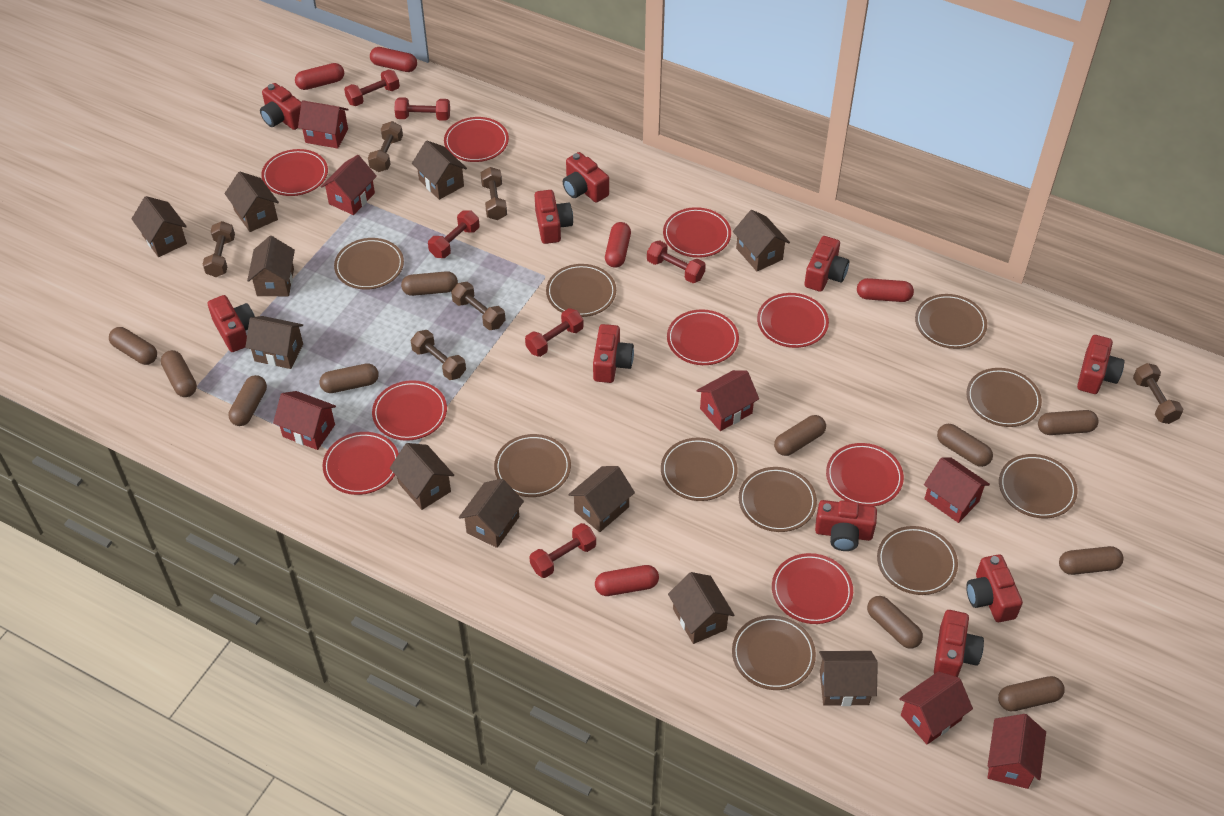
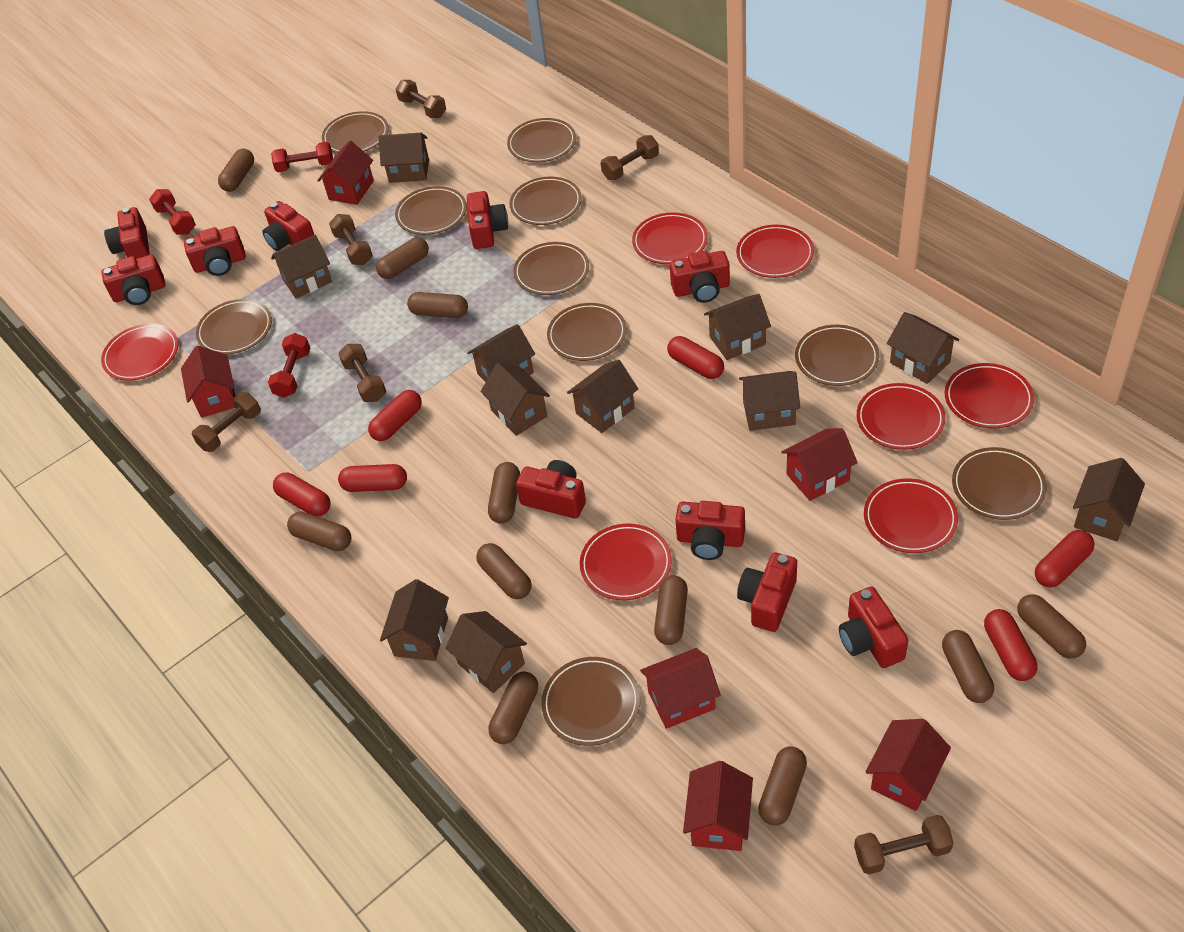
red capsule: [295,63,344,90] [370,47,417,72] [595,565,659,596] [605,222,631,268] [857,278,914,302] = 5 -> [273,473,330,516] [338,464,407,492] [368,390,422,441] [667,336,724,379] [984,609,1038,681] [1035,530,1095,587] = 6
red dumbbell: [344,69,400,106] [394,97,450,121] [428,210,479,258] [525,308,584,357] [530,523,596,578] [647,240,706,283] = 6 -> [149,189,196,235] [268,333,310,398] [271,142,333,172] = 3
red house: [273,391,336,450] [298,100,349,149] [321,155,377,215] [696,370,759,431] [899,671,973,744] [924,457,990,523] [988,714,1046,789] = 7 -> [181,345,235,418] [317,140,374,205] [640,648,721,729] [683,761,753,851] [781,428,858,501] [866,719,951,811] = 6
red plate: [261,149,328,196] [323,432,399,495] [372,380,447,441] [444,117,509,162] [663,207,731,258] [667,309,739,365] [757,293,829,348] [772,553,853,624] [826,443,904,506] = 9 -> [101,324,179,381] [580,524,672,600] [632,213,708,264] [736,225,814,278] [857,383,946,450] [864,478,958,553] [945,363,1034,429] = 7

